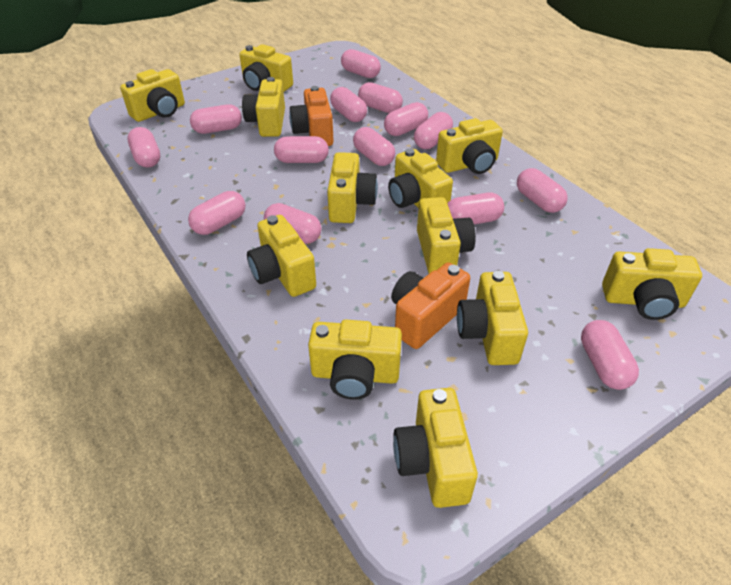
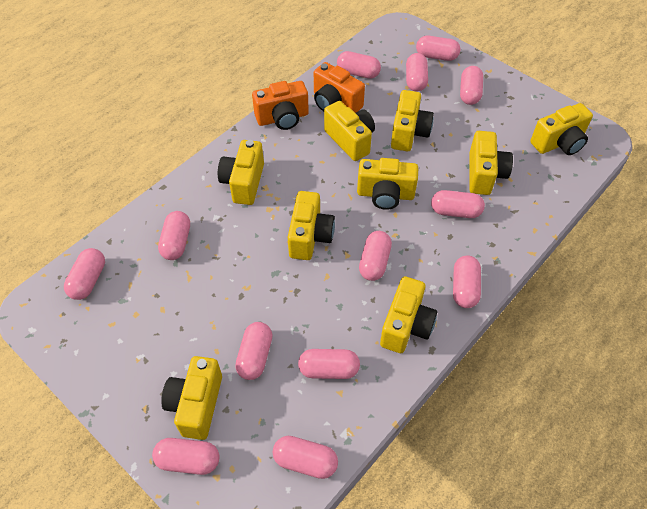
pink capsule: [127,127,160,168] [188,191,246,235] [190,104,242,134] [264,203,321,244] [274,136,329,163] [330,87,367,122] [341,49,381,78] [353,127,395,166] [358,82,403,113] [384,102,428,136] [414,112,453,149] [447,192,504,224] [517,168,568,213] [581,320,639,390] = 14 -> [64,248,105,300] [152,438,220,475] [158,211,190,260] [235,322,272,380] [273,436,338,479] [298,349,360,379] [337,51,381,79] [359,231,392,281] [406,53,428,92] [416,36,460,61] [431,190,485,218] [453,255,481,308] [460,66,483,105] = 13
yellow camera: [120,69,185,122] [239,44,293,92] [242,77,285,137] [247,215,316,297] [308,320,402,400] [327,152,378,223] [388,149,453,208] [393,388,478,508] [417,197,476,273] [436,118,503,174] [457,271,528,365] [602,248,702,320] = 12 -> [161,356,222,440] [218,140,264,205] [288,191,335,260] [324,101,375,161] [357,158,418,210] [380,276,437,353] [391,90,434,151] [469,131,513,195] [530,103,593,155] = 9

